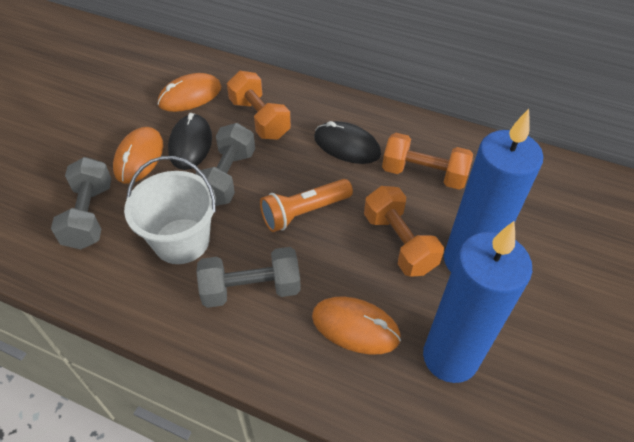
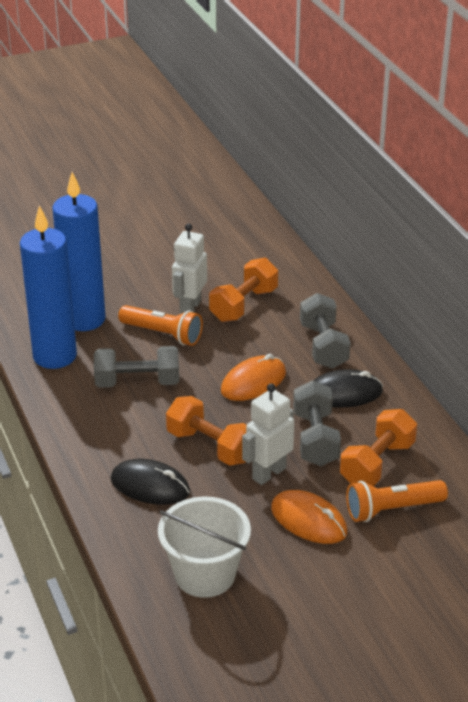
orange flashlight: [260,179,353,232] = 1 -> [118,305,203,346] [346,480,448,522] = 2
orange mouse: [113,127,163,183] [158,73,222,112] [312,297,401,355] = 3 -> [221,354,286,401] [271,490,347,544] = 2
white robot: none = 0 -> [172,223,207,314] [242,383,294,485] = 2

